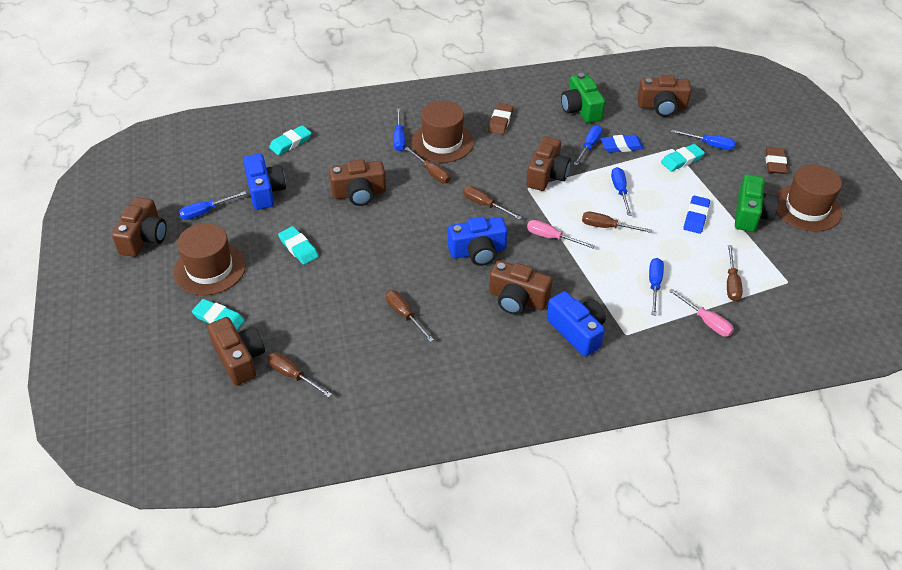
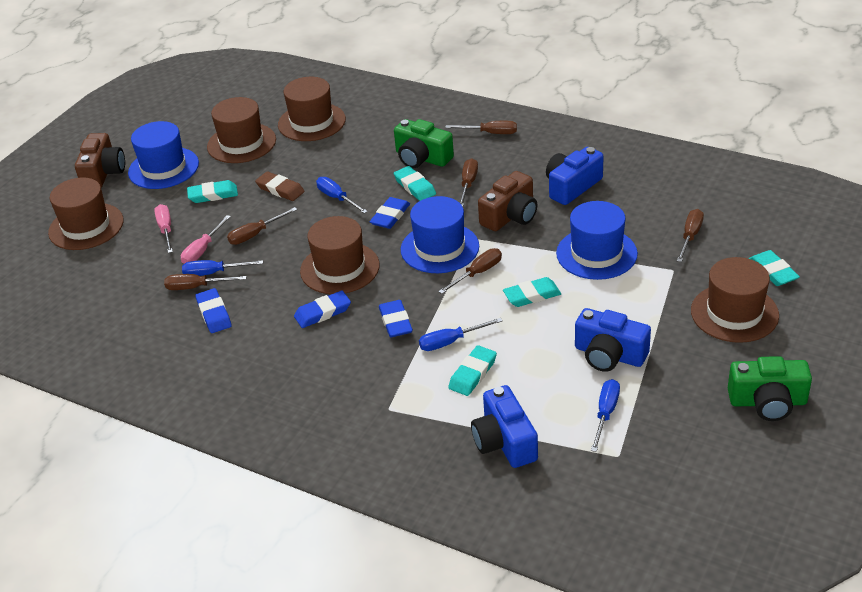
blue eraser: [601,135,644,153] [683,196,710,234] = 2 -> [195,288,232,333] [294,291,351,328] [370,197,410,229] [379,300,413,337] = 4
blue hat: none = 0 -> [128,121,199,189] [401,196,479,273] [556,201,638,280] = 3
blue screwdriver: [179,191,246,220] [393,108,405,151] [574,125,603,166] [611,167,632,216] [649,258,664,315] [671,130,736,150] = 6 -> [182,260,263,276] [316,177,368,214] [419,318,502,351] [591,379,620,452] = 4
brown camera: [112,197,167,257] [207,317,265,385] [329,160,386,206] [489,260,553,314] [526,136,571,191] [637,75,691,117] = 6 -> [75,133,125,187] [478,171,537,231] = 2
brown eraser: [488,103,513,135] [765,147,787,174] = 2 -> [255,171,305,201] = 1
brown hat: [173,223,246,295] [411,101,474,163] [775,165,842,232] = 3 -> [48,177,124,250] [207,97,276,163] [278,77,346,141] [300,216,380,294] [691,257,779,343] = 5
turquoise eraser: [192,299,245,330] [269,125,311,155] [278,226,319,265] [661,144,705,171] = 4 -> [187,180,238,203] [394,166,436,201] [448,345,497,396] [503,277,561,307] [749,250,800,286] = 5

